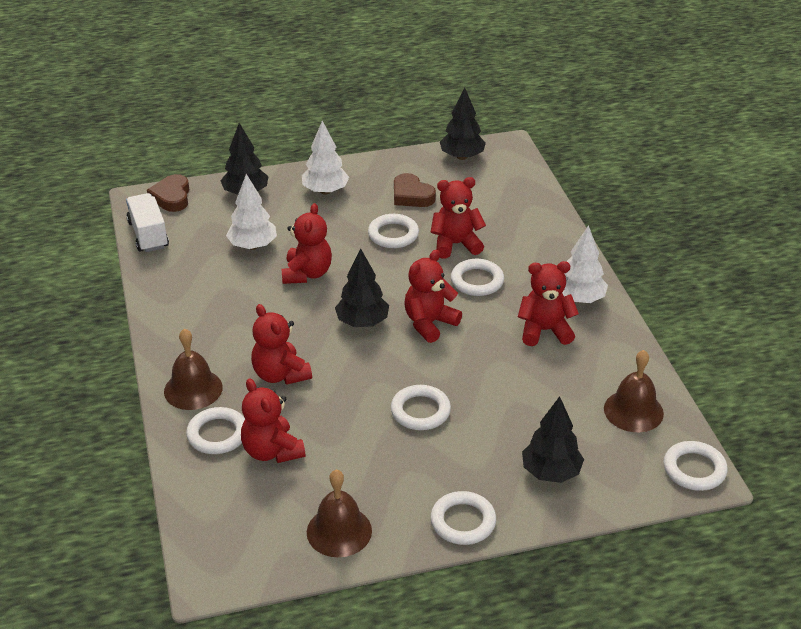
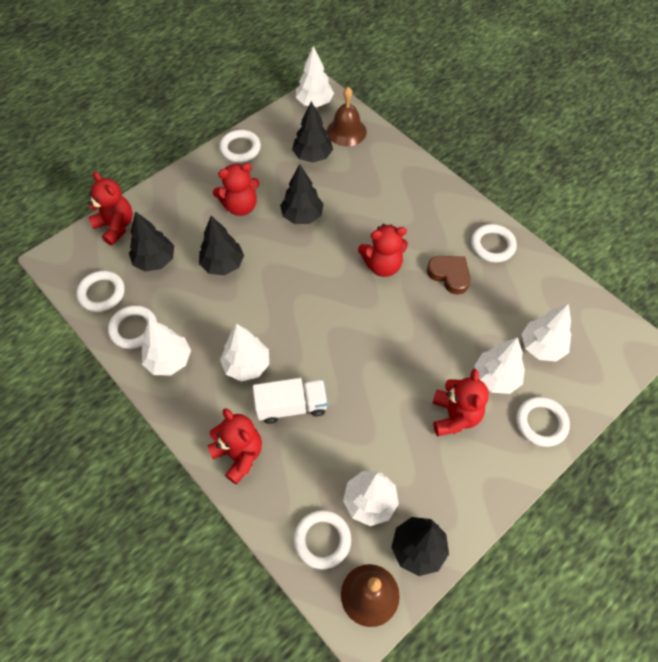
black tree: [220,123,269,195] [335,249,389,327] [440,88,486,160] [522,396,584,483] = 4 -> [129,211,174,272] [199,216,244,275] [280,164,324,224] [292,101,333,163] [391,517,449,576] = 5
brown bell: [164,328,223,410] [307,470,372,557] [604,350,664,432] = 3 -> [327,87,367,146] [341,564,400,627] = 2
brown heart: [147,174,189,212] [394,173,436,207] = 2 -> [427,256,471,295] = 1
red teddy bear: [241,378,306,463] [251,304,312,385] [282,203,332,284] [404,250,462,343] [431,177,486,259] [518,261,579,346] = 6 -> [88,171,133,246] [207,408,262,485] [213,163,260,216] [358,224,408,277] [433,369,489,436] = 5
white tree: [226,174,277,250] [302,121,349,195] [562,225,608,303] = 3 -> [142,319,191,376] [220,324,269,381] [296,46,334,107] [343,470,399,526] [474,337,525,394] [522,304,572,362] = 6

